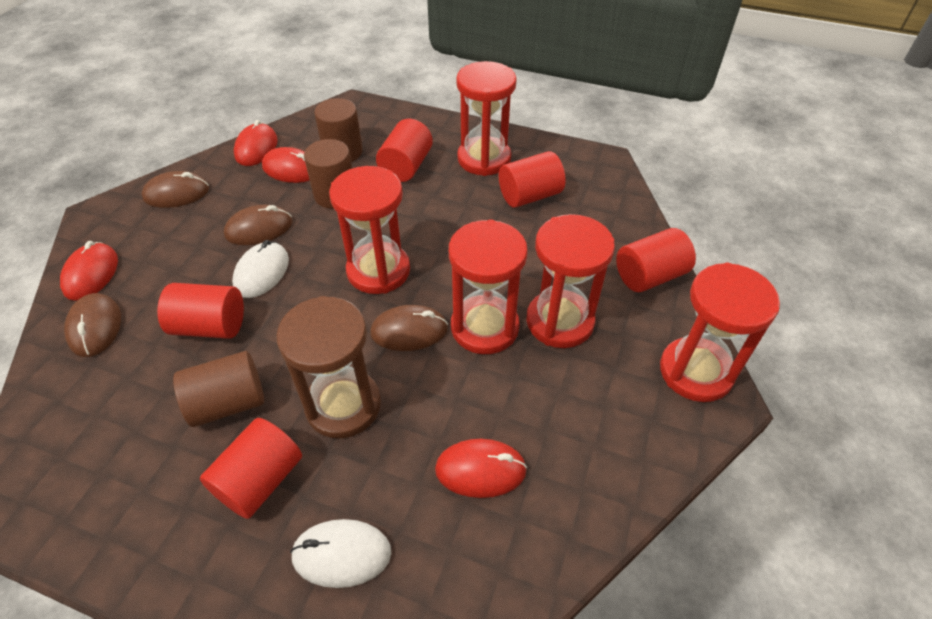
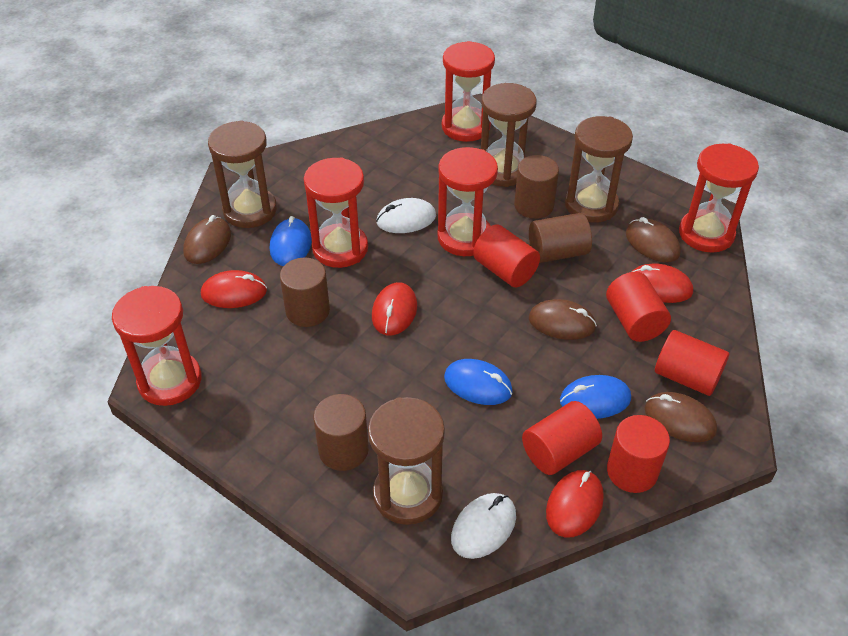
blue mouse: none = 0 -> [270,216,312,266] [444,359,513,405] [560,375,631,419] = 3
brown cylinder: [173,351,264,427] [304,139,352,209] [314,98,363,162] = 3 -> [280,258,330,327] [313,394,369,471] [514,155,559,219] [529,213,592,263] = 4
brown hourglass: [276,296,381,438] = 1 -> [208,120,277,228] [368,397,445,525] [481,83,537,187] [565,116,633,223] = 4

